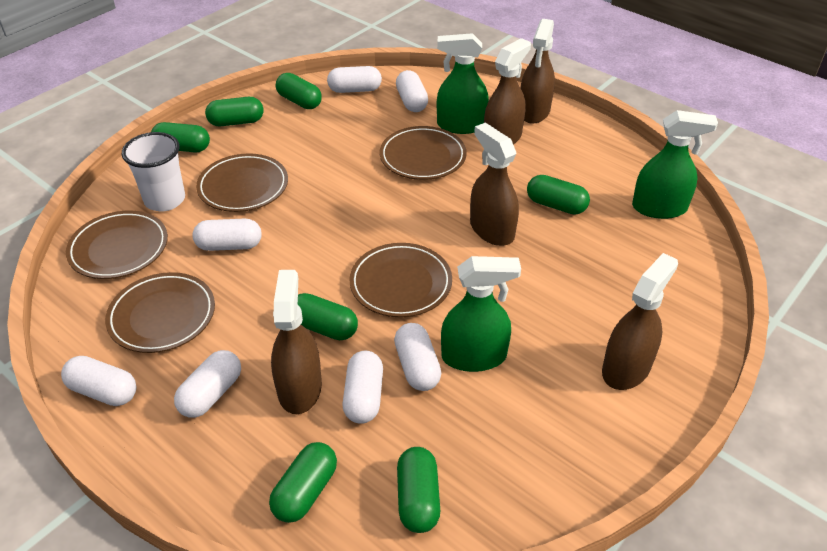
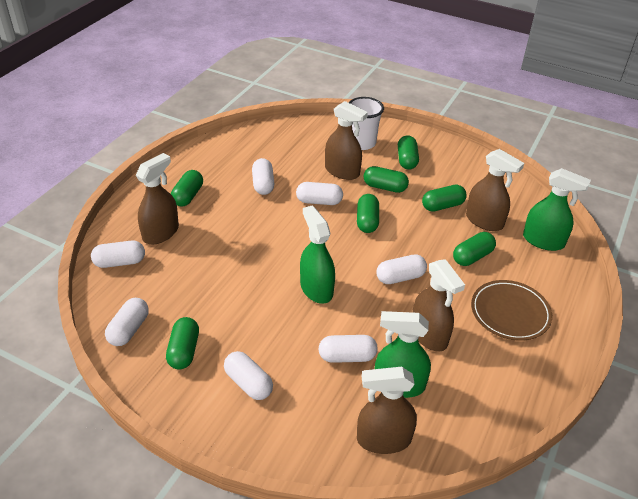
brown plate: [66,210,168,279] [105,272,215,353] [196,153,288,212] [349,243,452,317] [380,126,467,180] = 5 -> [471,280,552,341] = 1

